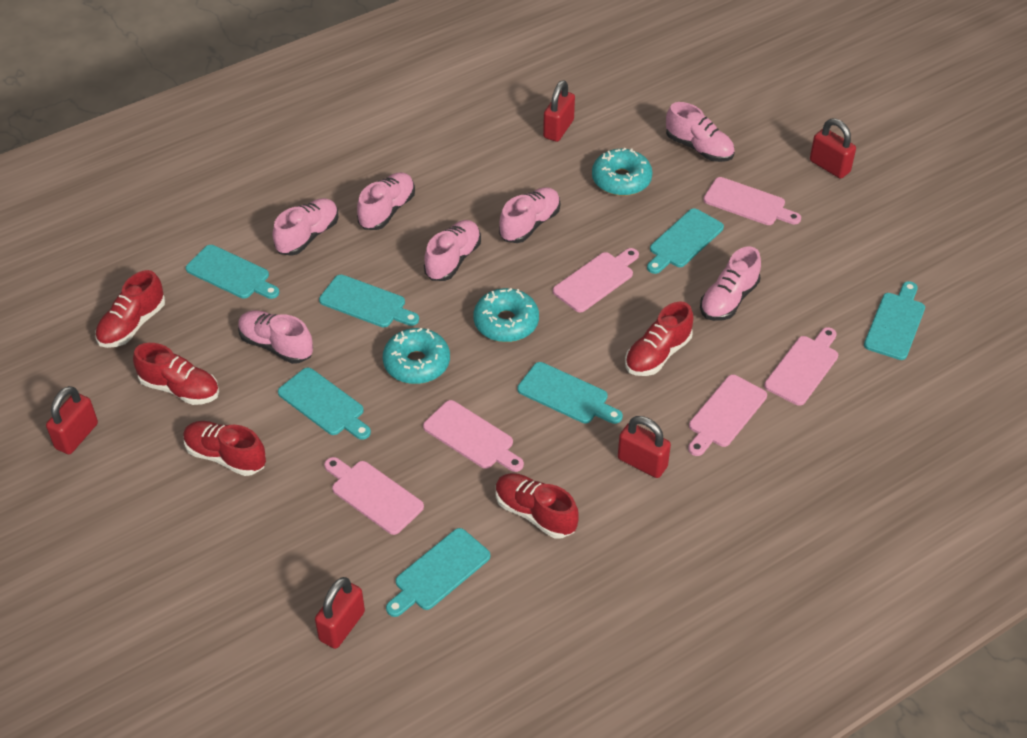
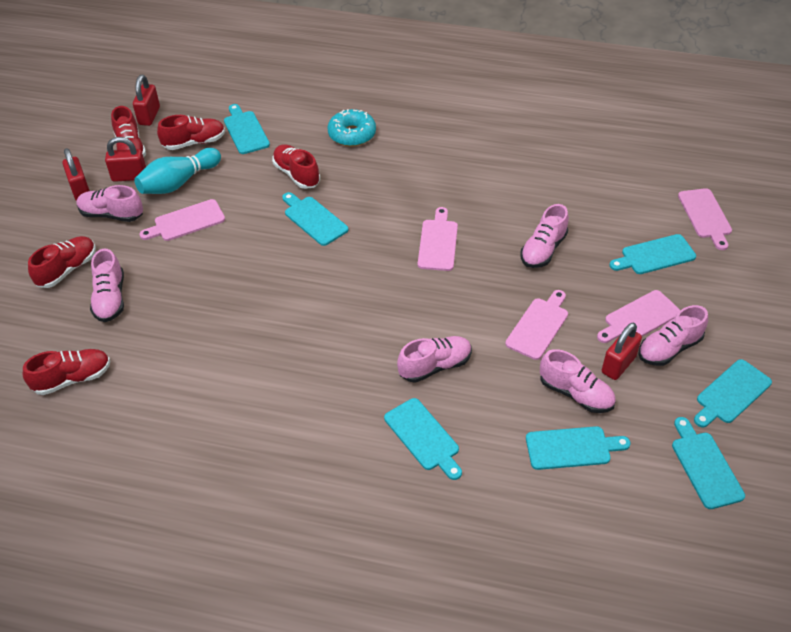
pink cutting board: [324,457,424,535] [423,400,524,472] [553,248,639,312] [688,375,767,456] [703,177,801,225] [764,327,838,406] = 6 -> [139,199,225,241] [418,207,458,271] [505,290,568,360] [597,290,680,343] [678,188,732,250] = 5
pink shoe: [238,310,313,364] [273,198,338,256] [357,172,415,230] [424,220,481,281] [499,187,560,243] [666,102,735,162] [700,247,761,321] = 7 -> [77,185,143,222] [90,249,124,322] [397,336,472,383] [521,204,569,268] [540,349,616,413] [638,305,708,366] = 6
red padlock: [46,386,98,454] [315,577,365,649] [543,80,575,142] [618,416,671,478] [810,118,856,179] = 5 -> [62,148,90,201] [105,137,146,182] [133,75,160,126] [602,323,642,380] = 4
turquoise bowling pin: none = 0 -> [134,148,221,194] = 1
turquoise donut: [383,328,450,384] [473,288,539,342] [592,148,653,196] = 3 -> [327,109,376,147] = 1

